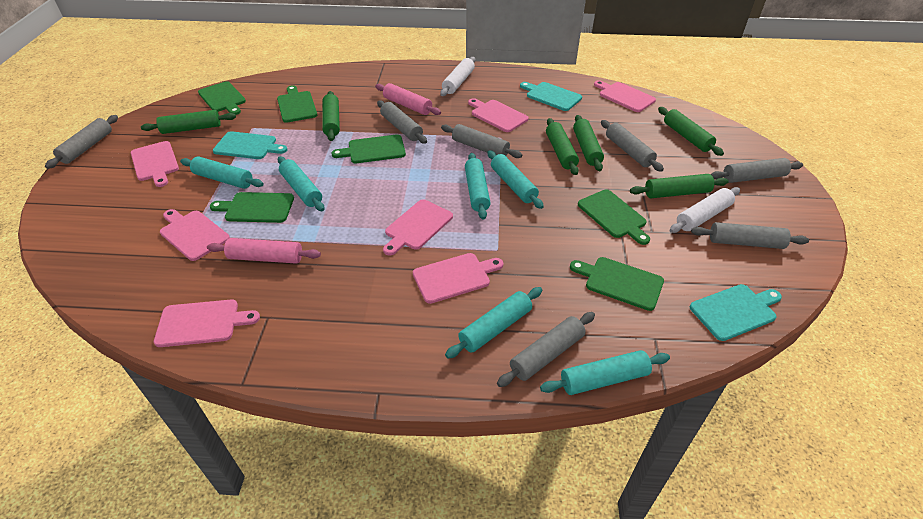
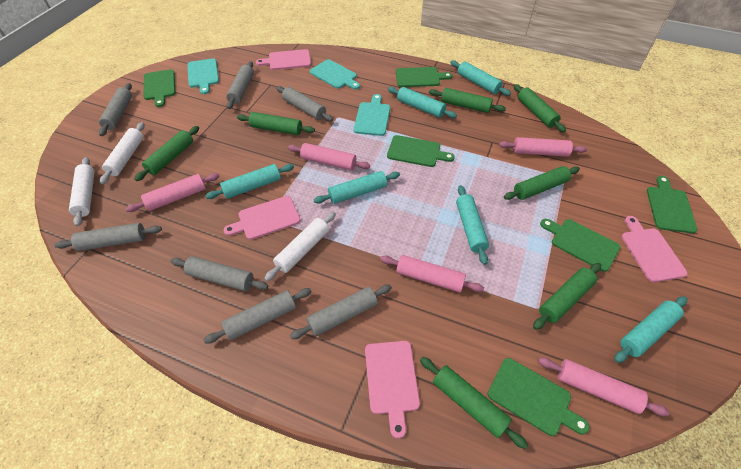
green rolling pin: [141,110,236,134] [322,91,340,141] [546,118,579,175] [573,115,604,171] [630,174,729,198] [658,107,724,156] = 6 -> [134,126,199,181] [237,112,315,135] [420,357,528,449] [429,88,506,113] [504,166,580,200] [514,84,566,132] [533,263,601,330] = 7
pink cutting board: [131,141,179,187] [154,299,260,347] [160,209,230,261] [383,199,453,256] [413,253,503,304] [468,98,529,132] [594,80,656,112] = 7 -> [223,196,301,240] [256,49,311,70] [365,341,420,439] [622,216,688,282] = 4
pink rolling pin: [207,238,321,264] [375,83,441,115] = 2 -> [126,173,220,212] [288,143,370,170] [380,255,484,293] [499,137,587,157] [538,357,669,416] = 5
white rolling pin: [440,57,475,96] [670,187,740,233] = 2 -> [69,157,94,227] [100,122,145,184] [264,212,336,281] = 3

